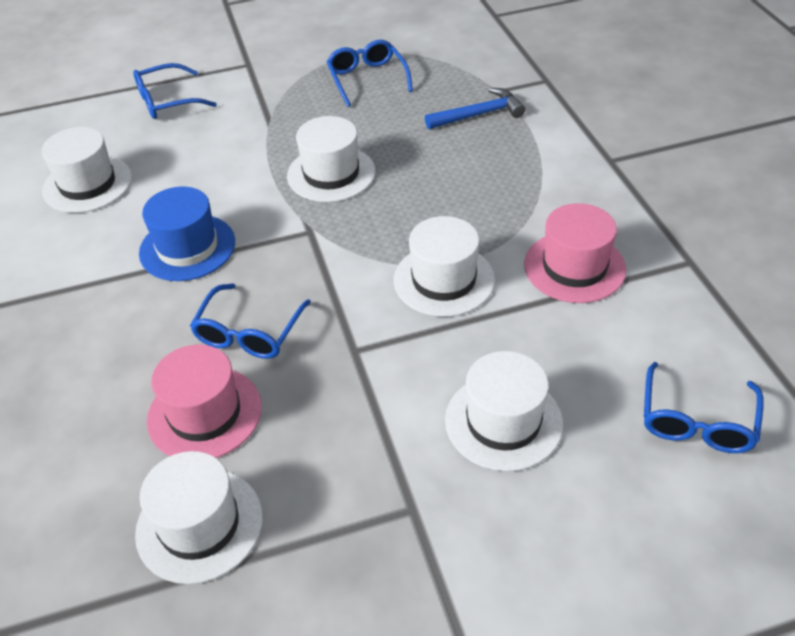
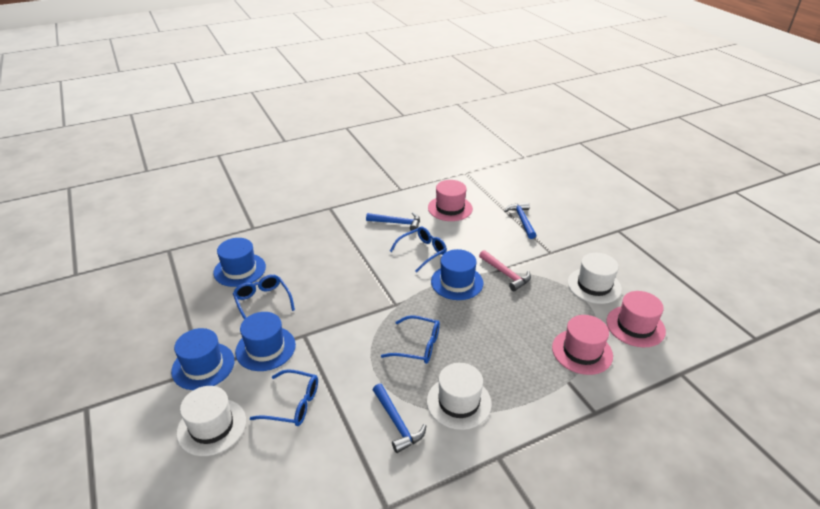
blue hammer: [425,88,525,129] = 1 -> [366,212,420,232] [373,384,426,453] [504,202,536,239] = 3
blue hat: [139,187,235,281] = 1 -> [171,328,235,390] [213,238,266,287] [235,312,296,371] [431,249,483,300] = 4
pink hammer: none = 0 -> [479,250,531,291] = 1
pink hat: [147,344,262,458] [524,203,626,303] = 2 -> [428,180,473,221] [552,315,613,375] [606,291,666,347] = 3
white hat: [42,127,132,213] [135,451,263,584] [287,116,376,202] [394,216,495,317] [445,351,563,471] = 5 -> [177,386,246,456] [427,363,492,430] [568,253,622,304] = 3

